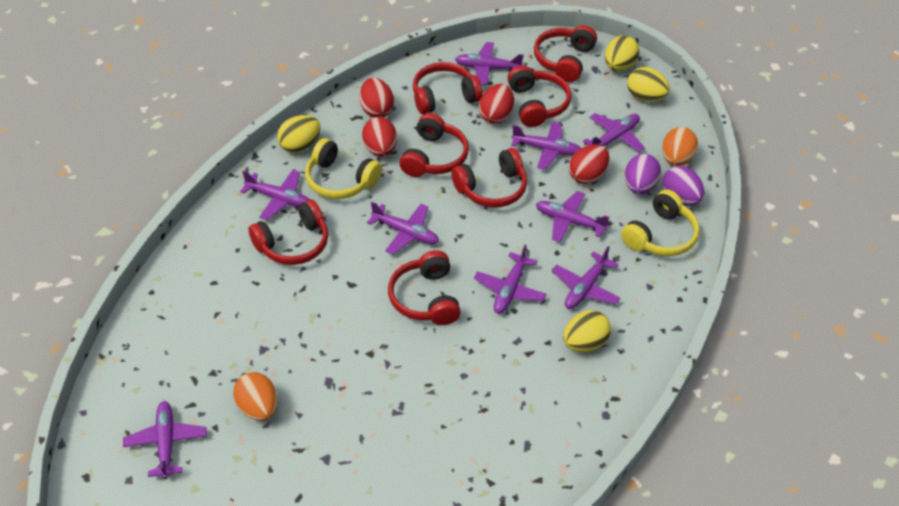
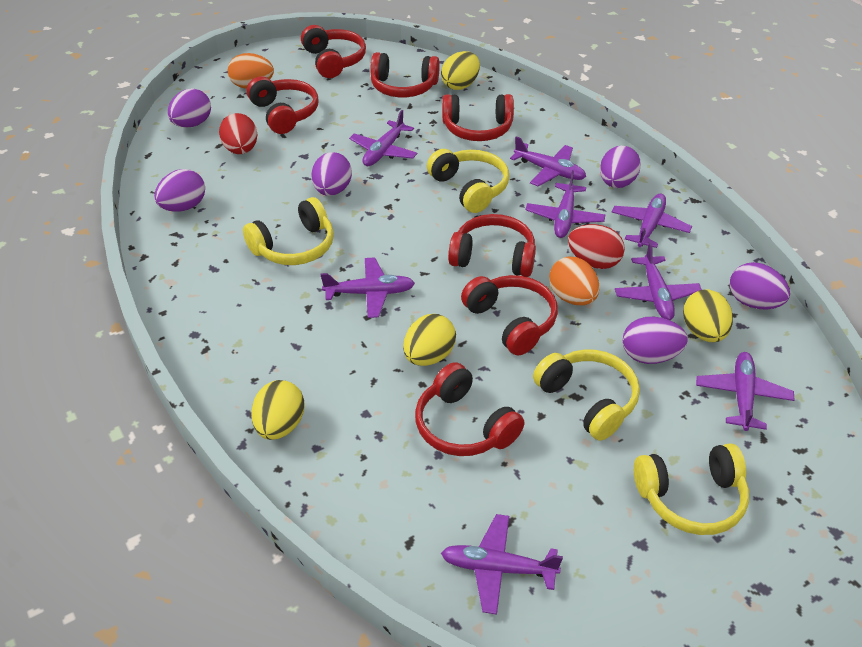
purple egg: [625,154,661,194] [662,166,704,206] = 2 -> [154,169,205,212] [168,88,211,128] [311,152,352,196] [600,146,641,188] [623,317,688,364] [730,262,790,309] = 6
purple plane: [123,401,207,479] [240,170,310,220] [367,202,439,255] [455,42,524,85] [474,245,547,314] [511,122,581,170] [536,191,609,242] [552,246,620,309] [583,113,645,152] = 9 -> [320,257,415,318] [349,110,417,166] [441,514,563,615] [510,136,586,186] [526,170,605,238] [612,194,692,248] [615,242,702,320] [696,352,795,431] = 8
red egg: [360,78,394,118] [362,117,397,157] [479,84,514,124] [569,144,609,184] = 4 -> [219,113,258,154] [568,224,625,269] = 2
yellow headphones: [305,138,382,199] [621,190,700,256] = 2 -> [243,197,334,265] [427,149,509,213] [533,349,640,441] [634,444,749,535] = 4

